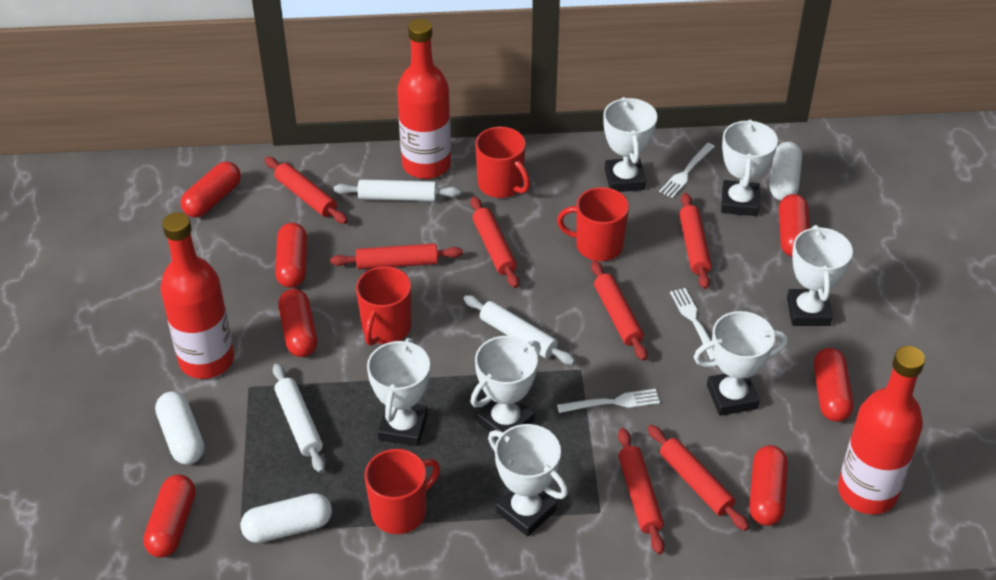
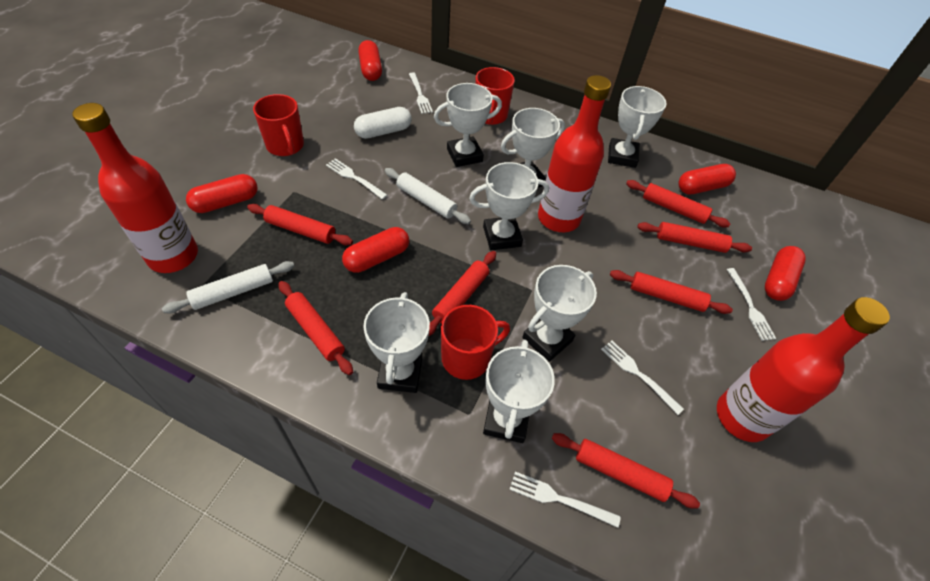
red capsule: [143,475,196,558] [181,162,241,217] [275,223,307,288] [278,289,318,357] [749,445,788,526] [779,194,810,257] [814,348,853,422] = 7 -> [186,174,258,213] [342,227,409,273] [358,40,382,81] [678,164,736,195] [765,246,806,301] = 5
red mug: [356,266,412,346] [365,449,440,534] [475,127,530,198] [557,187,629,261] = 4 -> [253,94,304,156] [441,305,510,380] [475,67,515,125] = 3
white capsule: [155,392,204,464] [240,493,332,543] [770,142,802,201] = 3 -> [354,107,412,139] = 1
white fork: [557,389,660,413] [659,143,715,198] [670,288,715,361] = 3 -> [326,158,387,199] [409,72,433,114] [509,472,621,528] [601,340,684,415] [727,268,776,341] = 5
white rolling pin: [273,363,325,473] [334,179,461,201] [463,295,575,365] = 3 -> [162,261,294,313] [385,168,471,224] = 2

